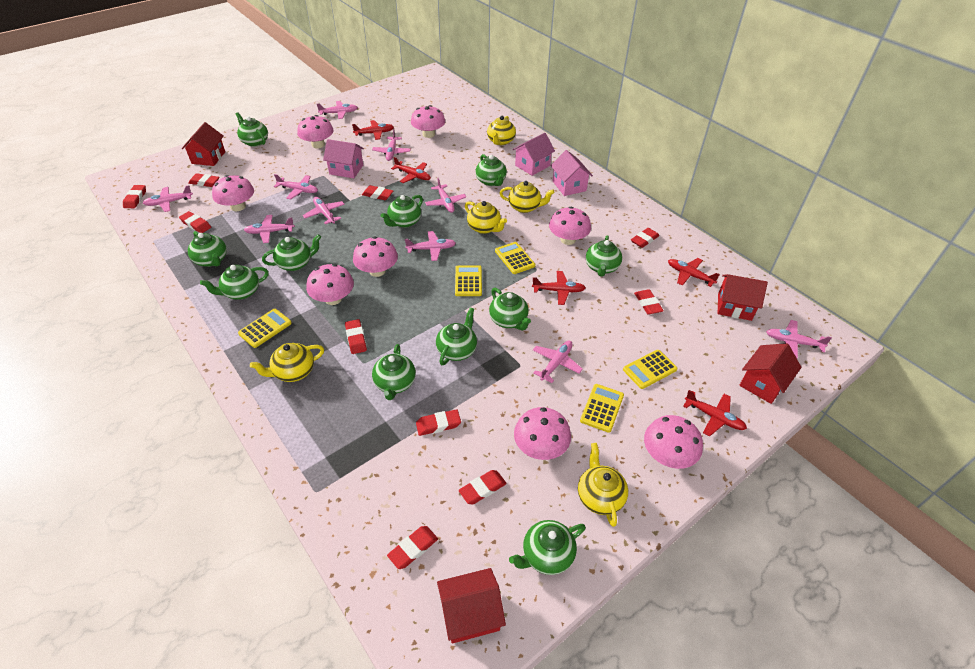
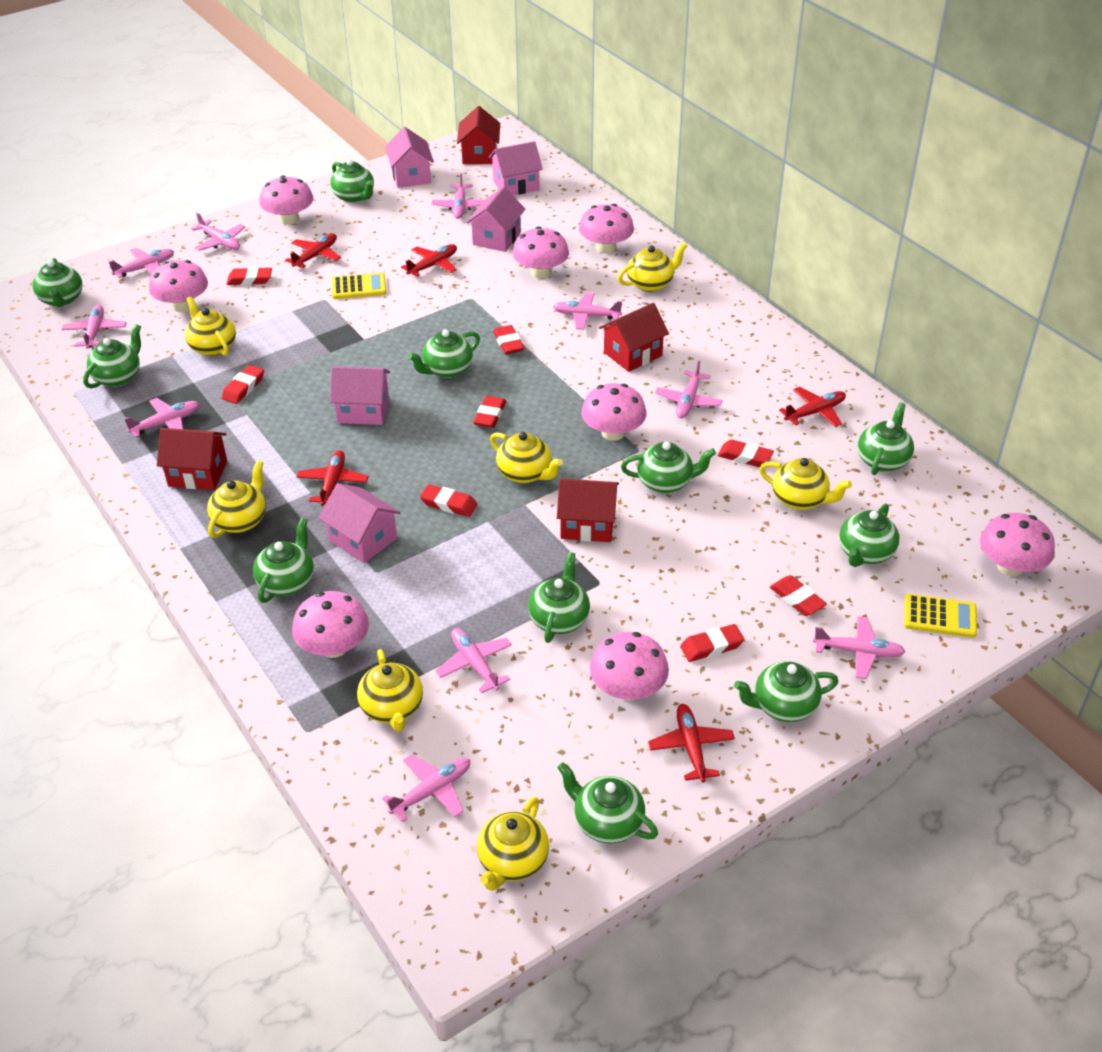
pink house: [323,139,364,178] [513,133,555,176] [551,150,593,196] = 3 -> [319,483,401,563] [330,366,390,425] [385,127,434,188] [466,187,525,252] [489,141,543,195] = 5
red eraser: [123,185,146,208] [179,211,211,233] [188,173,220,187] [345,319,367,354] [362,185,393,200] [387,526,438,569] [416,409,461,436] [459,470,507,504] [631,228,659,248] [634,289,664,314] = 10 -> [222,365,264,404] [227,267,272,285] [420,484,477,517] [473,396,506,428] [493,325,524,354] [680,624,744,662] [718,440,774,467] [770,575,827,616] = 8
yellow calculator: [238,309,292,348] [455,265,482,296] [495,242,535,274] [580,384,624,433] [623,350,678,389] = 5 -> [331,273,386,299] [904,594,977,638] = 2
yellow teapot: [250,343,324,382] [465,201,507,234] [487,116,516,145] [500,181,555,213] [578,443,628,527] = 5 -> [185,296,236,356] [207,460,266,538] [357,649,423,731] [477,797,549,891] [490,432,563,483] [618,242,687,292] [759,458,852,510] = 7

